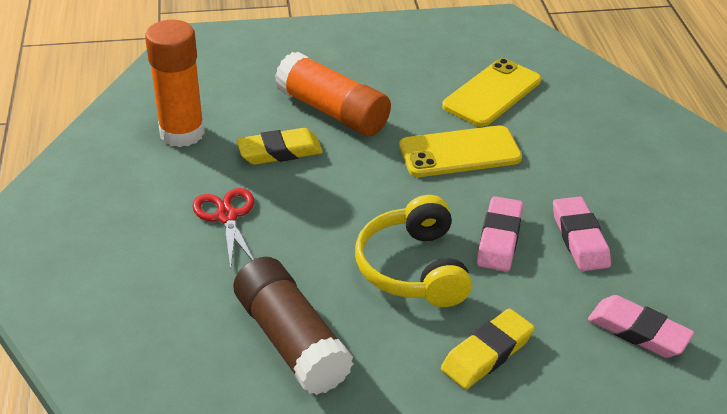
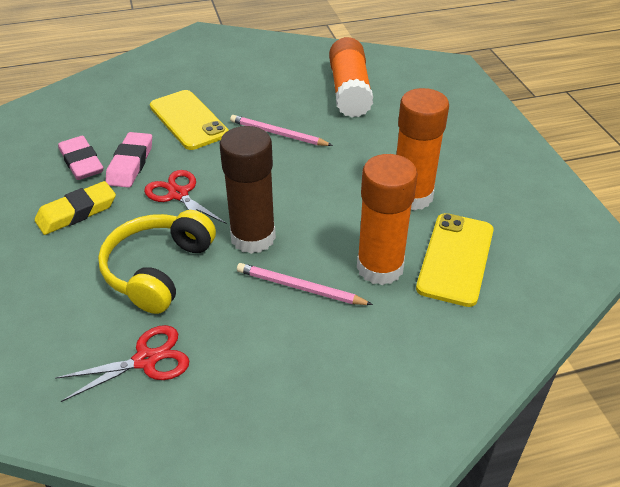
orange glue stick: [145,20,205,147] [275,52,391,136] = 2 -> [329,37,373,118] [357,154,418,285] [396,88,449,211] = 3
pink eraser: [477,196,523,272] [553,197,611,271] [588,295,695,358] = 3 -> [58,136,103,180] [106,132,152,188] = 2
pink pencil: none = 0 -> [230,115,333,146] [237,263,373,305] = 2
red scissors: [192,188,254,271] = 1 -> [55,325,189,402] [144,170,227,224] = 2
yellow eraser: [236,128,323,165] [441,309,535,389] = 2 -> [35,181,116,235] = 1

